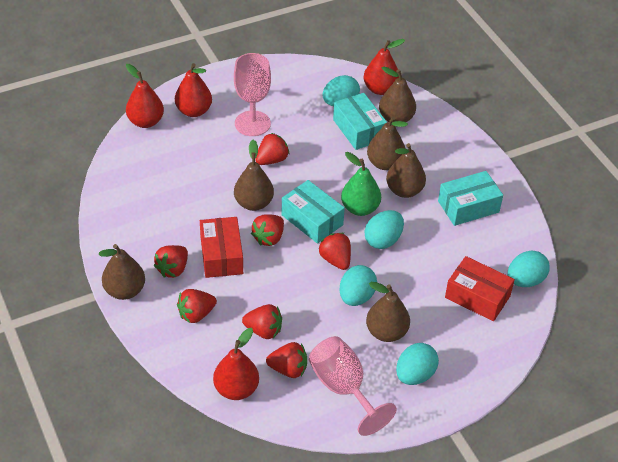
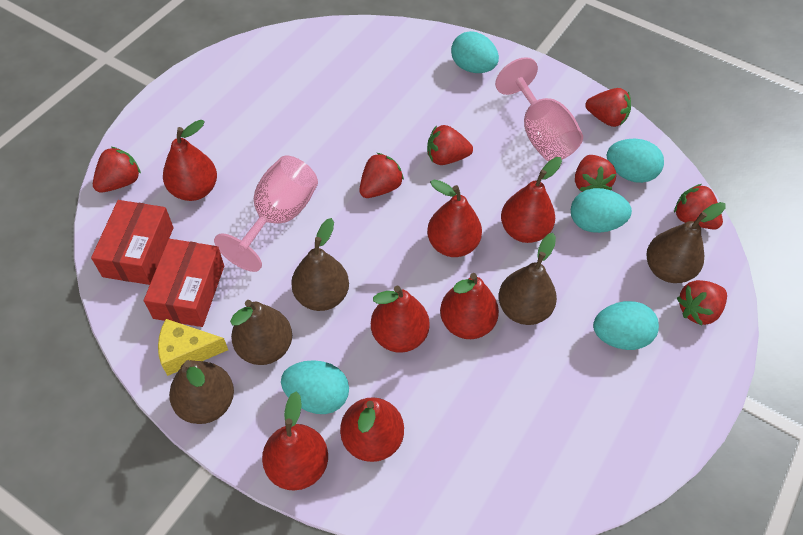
brown pear: [99,244,145,300] [234,140,274,211] [366,282,410,342] [367,116,408,170] [379,67,416,122] [386,143,426,198] = 6 -> [169,360,234,424] [230,300,292,365] [291,218,349,311] [499,233,557,325] [647,202,726,283] = 5
green pear: [341,152,381,216] = 1 -> none = 0
red pear: [126,64,164,128] [175,63,212,117] [213,328,259,400] [364,39,405,95] = 4 -> [163,120,217,201] [262,392,328,490] [340,397,404,462] [371,286,430,353] [427,180,482,257] [440,273,499,339] [501,157,562,243] = 7
turquoise box: [282,180,345,244] [333,93,387,150] [438,171,503,226] = 3 -> none = 0
yellow cheese: none = 0 -> [158,319,228,376] = 1

